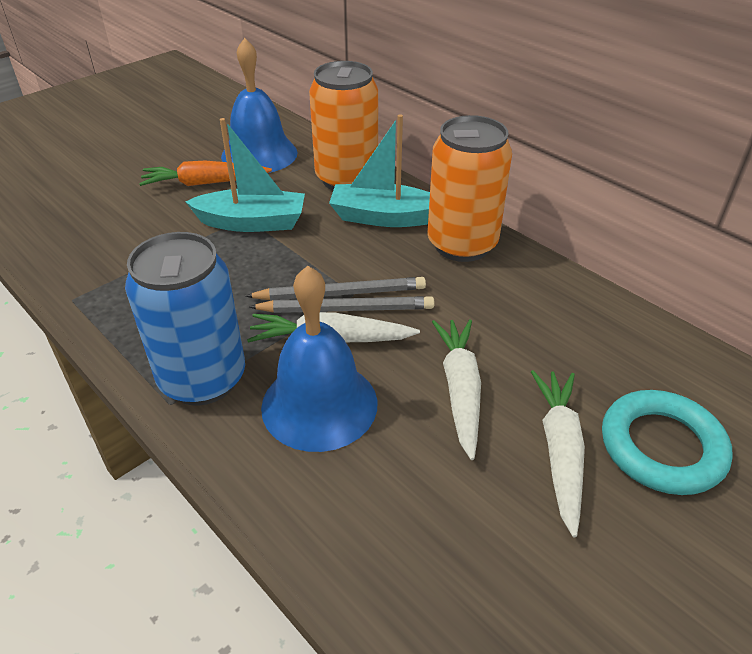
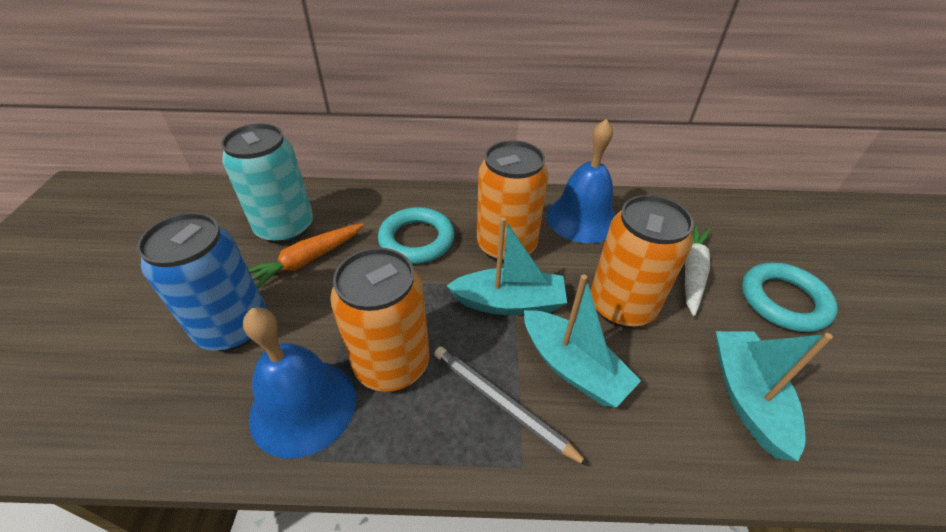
grey pencil: [245,277,426,300] [249,296,434,313] = 2 -> [434,347,589,466] = 1
orange can: [309,61,378,190] [427,115,512,262] = 2 -> [330,248,429,392] [477,140,548,263] [591,195,694,328] = 3
turquoise boat: [185,118,305,232] [329,114,430,227] = 2 -> [446,217,567,315] [524,274,641,408] [716,331,833,461] = 3
turquoise can: none = 0 -> [221,123,313,244] = 1
turquoise ring: [602,390,733,495] = 1 -> [378,207,455,264] [742,263,838,332] = 2
white carrot: [247,312,420,342] [432,320,481,460] [531,370,585,537] = 3 -> [685,225,711,316] = 1

